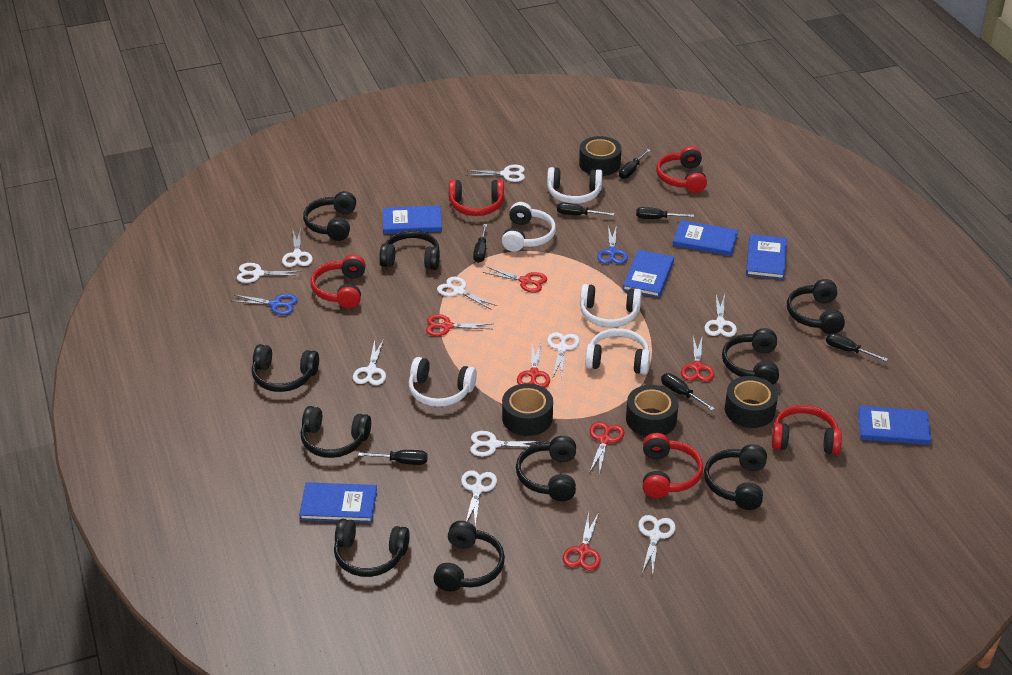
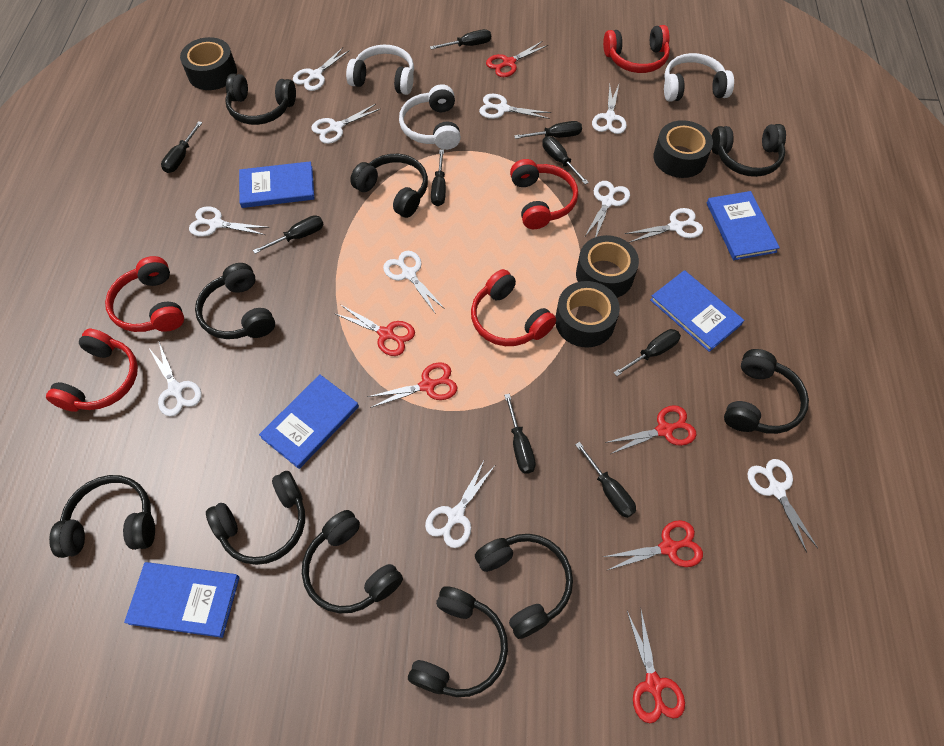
black screwdriver: [358,450,428,465] [473,224,487,263] [557,202,614,216] [619,149,651,179] [636,207,694,219] [661,373,715,410] [826,333,888,362] = 7 -> [161,121,202,173] [253,215,324,254] [430,29,491,50] [431,149,446,206] [504,394,536,474] [514,121,582,139] [542,136,589,184] [575,442,636,518] [614,329,681,376] = 9
blue book: [299,482,377,523] [383,206,442,234] [623,250,674,298] [673,220,738,256] [746,234,787,279] [858,406,931,445] = 6 -> [124,562,240,638] [239,161,314,208] [259,374,359,469] [650,270,744,352] [707,191,780,260] = 5
blue scissors: [232,294,298,315] [597,226,628,264] = 2 -> none = 0
white headphones: [409,357,477,407] [502,202,556,252] [547,167,603,204] [580,284,642,327] [585,328,650,375] = 5 -> [346,45,414,95] [399,84,461,150] [664,53,734,102] = 3
white scissors: [237,263,302,283] [282,229,313,267] [353,339,386,385] [437,277,497,310] [461,470,497,527] [466,165,525,182] [470,431,543,457] [547,332,580,377] [638,515,676,576] [704,294,737,337] = 10 -> [148,342,202,416] [189,206,269,237] [293,48,350,91] [311,104,380,144] [383,251,445,313] [425,459,495,548] [479,93,552,119] [585,181,630,237] [592,84,627,134] [624,208,703,243] [747,459,818,553] = 11

